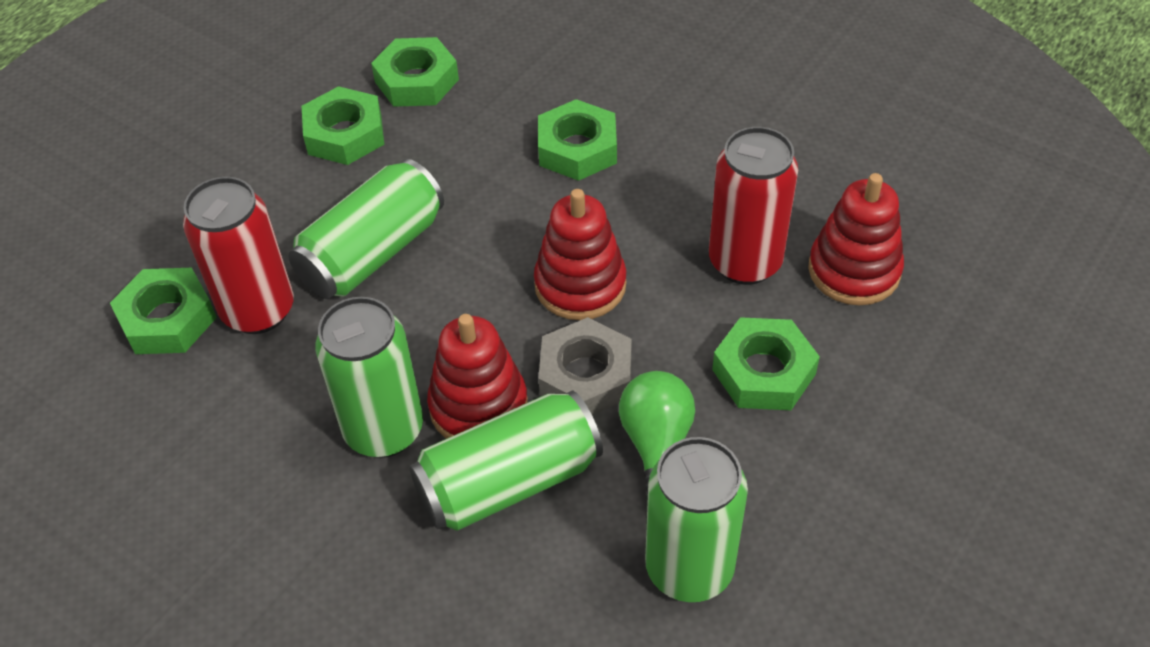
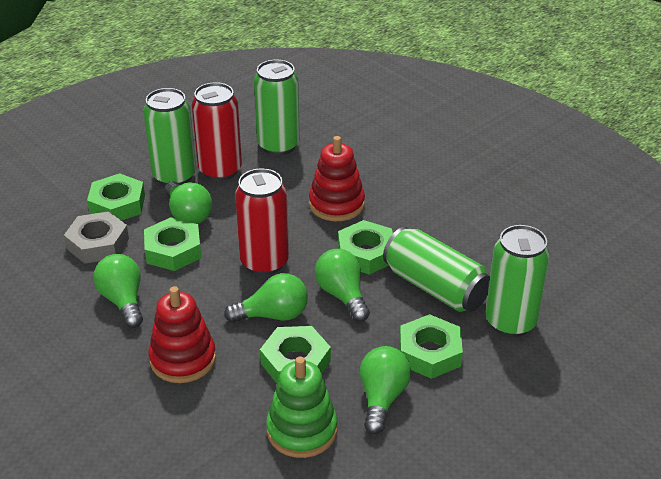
green light bulb: [619,371,695,501] = 1 -> [93,254,143,328] [165,181,212,224] [224,273,308,323] [315,249,370,322] [360,346,411,434] = 5
green stacking toy: none = 0 -> [266,356,337,458] = 1
red stacking toy: [427,314,528,439] [534,189,626,320] [808,173,904,305] = 3 -> [149,286,216,383] [309,136,365,221] = 2

